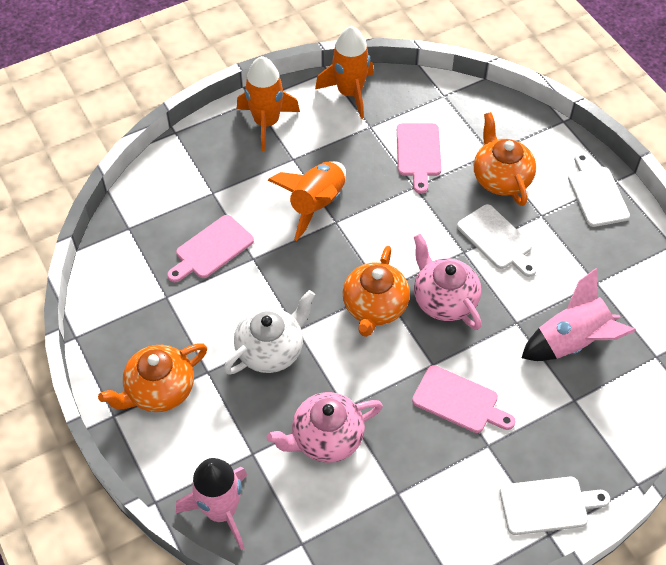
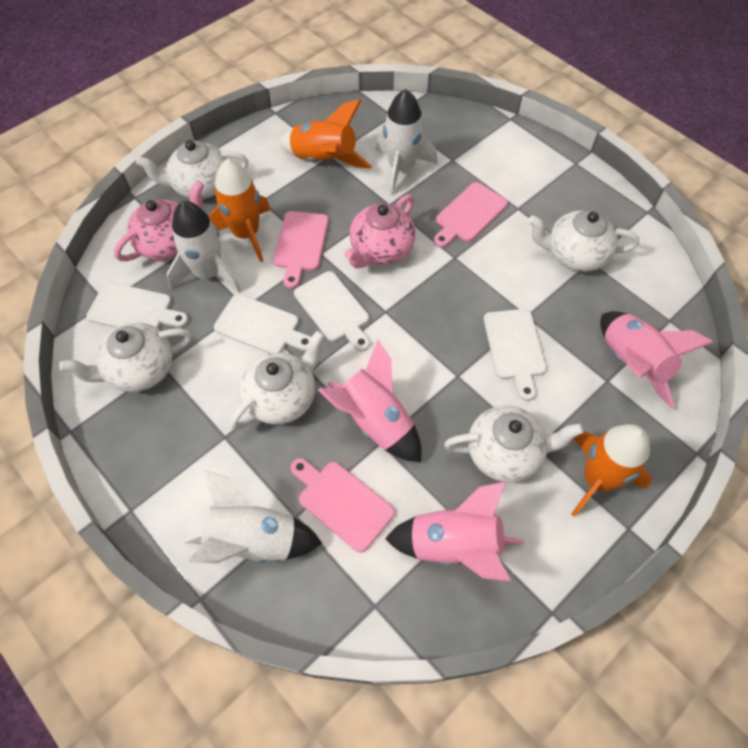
orange teapot: [98,343,207,412] [342,246,410,337] [474,112,536,206] = 3 -> none = 0
pink rocket: [176,458,247,550] [522,268,636,361] = 2 -> [318,340,421,462] [385,481,524,581] [600,311,714,409] = 3
white cutting board: [457,204,537,277] [500,477,610,535] [568,153,630,227] = 3 -> [86,282,188,329] [214,294,311,354] [294,271,370,352] [484,309,546,401] = 4
white rocket: none = 0 -> [167,201,241,293] [183,470,322,564] [376,89,438,195] = 3
white teapot: [224,290,315,375] = 1 -> [59,323,192,392] [136,140,248,199] [230,330,325,430] [444,405,584,482] [528,210,639,272] = 5

